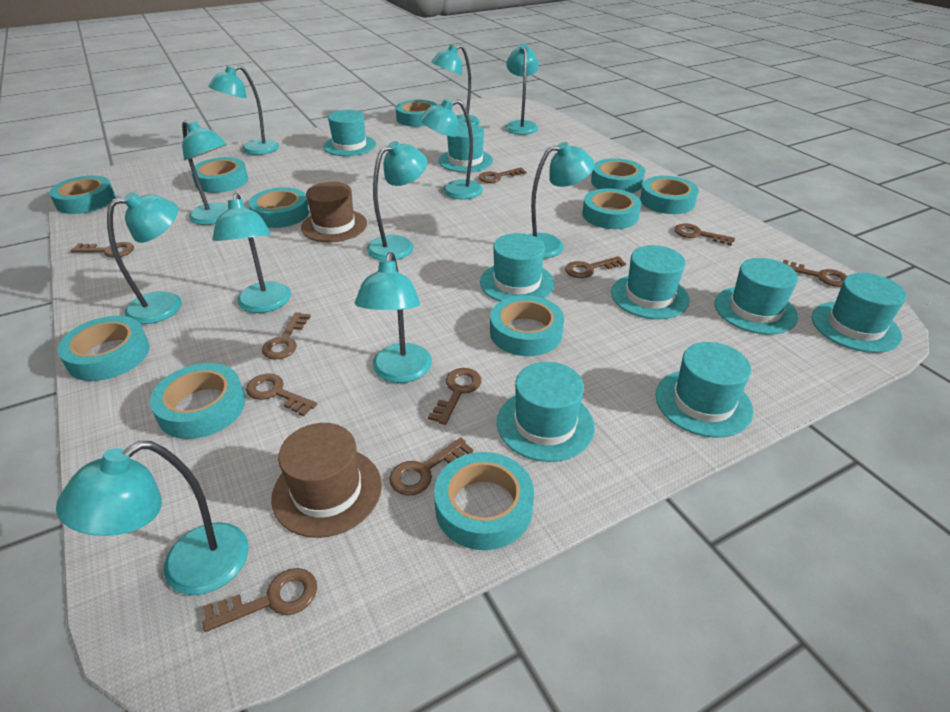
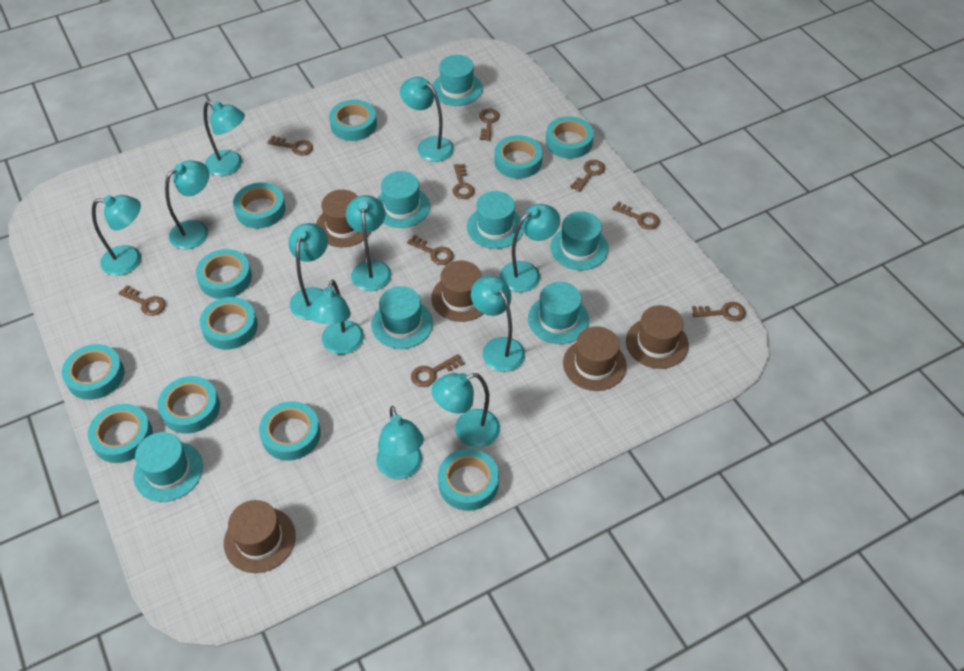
brown hat: [271,423,382,538] [301,182,367,242] = 2 -> [224,500,296,573] [316,190,371,247] [431,261,483,322] [563,326,627,391] [626,305,689,369] = 5
brown key: [70,242,134,258] [203,568,317,632] [246,374,317,416] [262,312,311,359] [389,437,473,495] [428,368,481,425] [478,167,526,183] [565,256,626,278] [674,223,735,246] [783,260,847,287] = 10 -> [118,285,166,316] [268,135,313,156] [407,235,454,265] [411,354,464,387] [453,164,475,199] [479,108,500,141] [570,160,605,192] [612,201,660,230] [692,302,746,321] = 9
turquoise hat: [323,110,376,156] [438,123,493,172] [480,233,555,301] [497,362,595,462] [611,245,690,319] [656,342,753,438] [715,258,798,335] [812,273,906,353] = 8 -> [134,432,203,502] [371,286,433,349] [377,171,430,228] [432,55,483,106] [467,191,524,249] [528,282,589,344] [550,211,609,270] = 7

